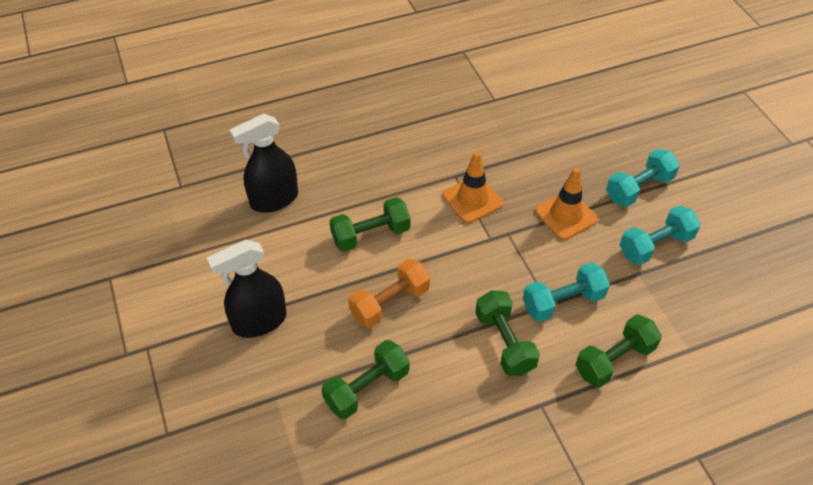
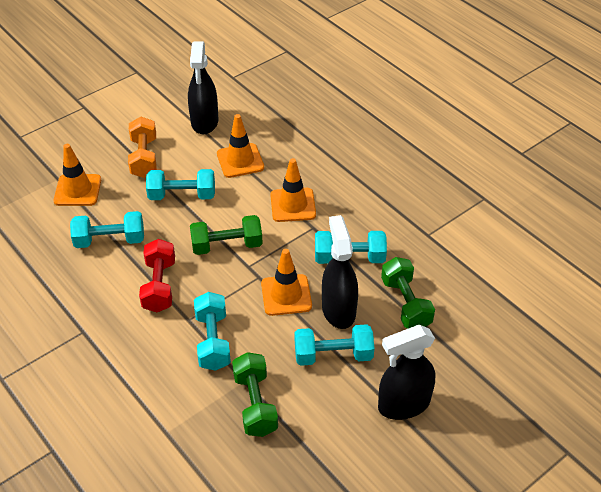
black spray bottle: [207,240,287,338] [230,114,298,213] = 2 -> [188,41,218,134] [322,215,358,329] [378,325,435,420] = 3
green dumbbell: [321,340,409,419] [330,197,411,251] [475,291,540,376] [576,314,662,388] = 4 -> [190,215,263,255] [232,352,278,437] [381,257,435,328] = 3
orange traffic cone: [443,151,503,223] [535,167,598,240] = 2 -> [53,144,101,206] [217,114,264,178] [261,249,312,316] [270,158,316,222] = 4
red dumbbell: none = 0 -> [139,239,175,312] = 1
turquoise dumbbell: [523,262,610,322] [606,149,680,207] [620,205,701,265] = 3 -> [70,211,144,248] [146,169,215,200] [194,292,231,371] [295,324,375,366] [315,231,387,264] = 5

